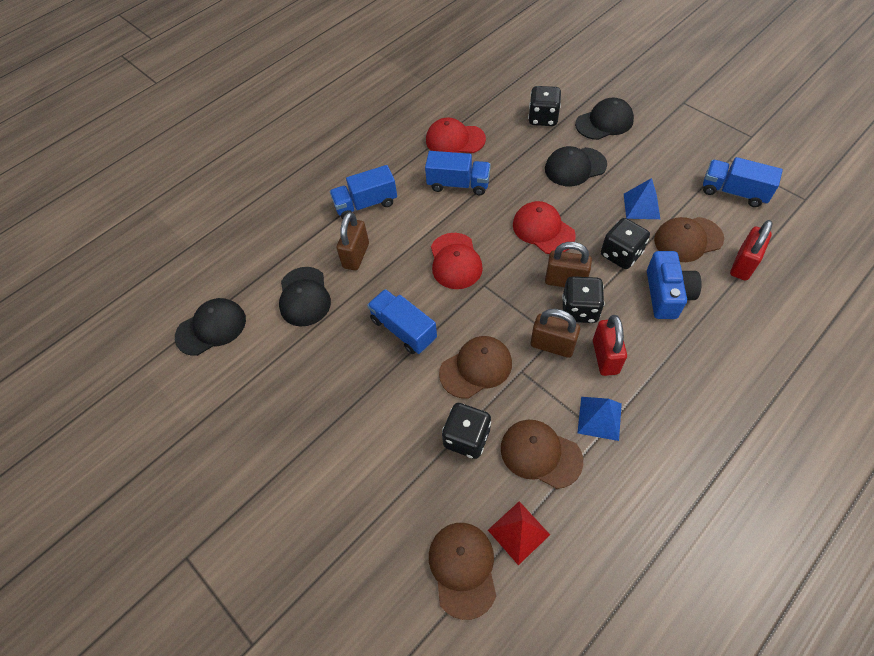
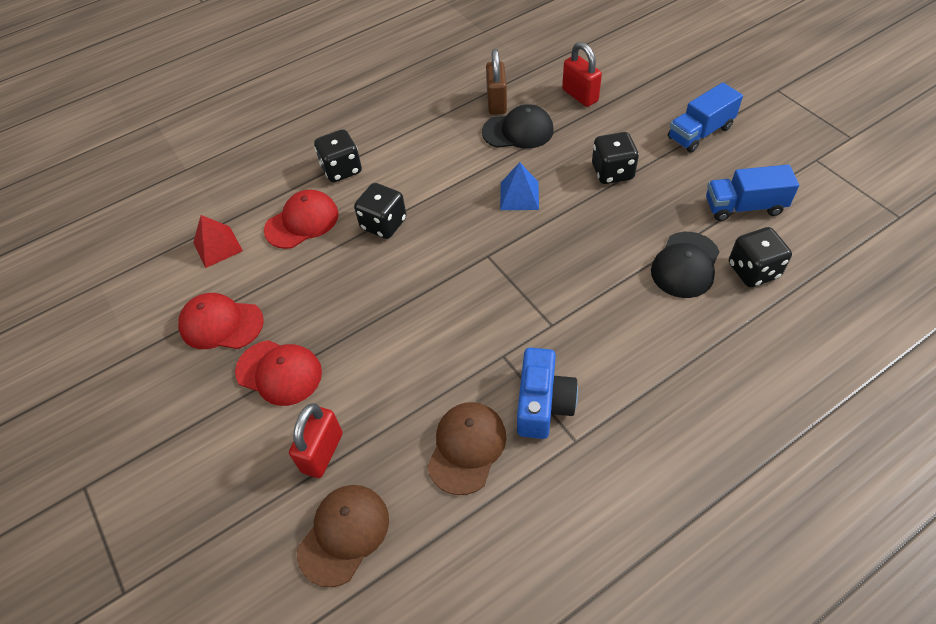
black cap: [175,298,246,356] [279,267,331,326] [545,146,607,186] [575,98,634,140] = 4 -> [482,104,553,148] [651,232,719,298] = 2
blue pyramid: [577,397,622,441] [624,178,660,219] = 2 -> [500,162,539,210] = 1
blue truck: [330,165,397,219] [367,289,437,354] [425,151,491,195] [703,157,783,207] = 4 -> [668,82,743,153] [706,165,799,221] = 2
brown cap: [429,523,496,620] [439,336,512,399] [501,420,583,489] [654,217,724,262] = 4 -> [297,485,389,587] [427,402,506,495] = 2
brown padlock: [336,212,369,270] [531,309,580,358] [545,242,592,287] = 3 -> [486,49,507,115] = 1

